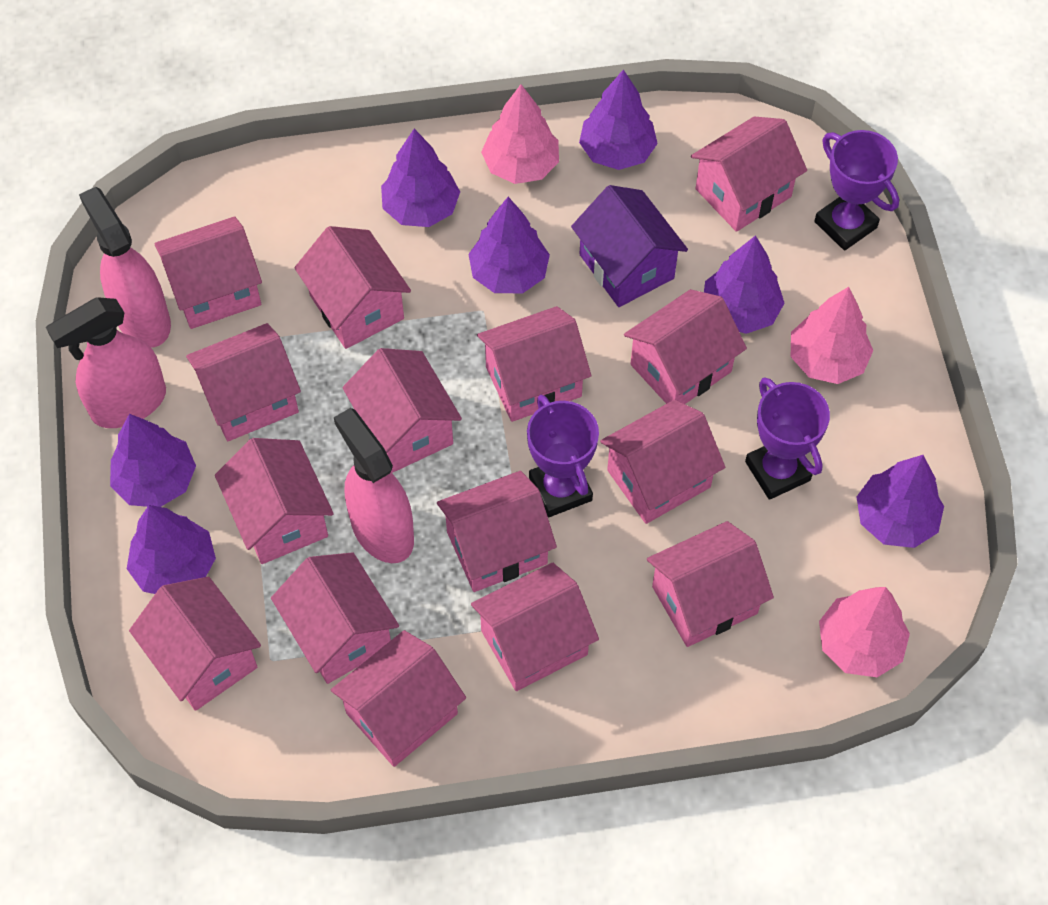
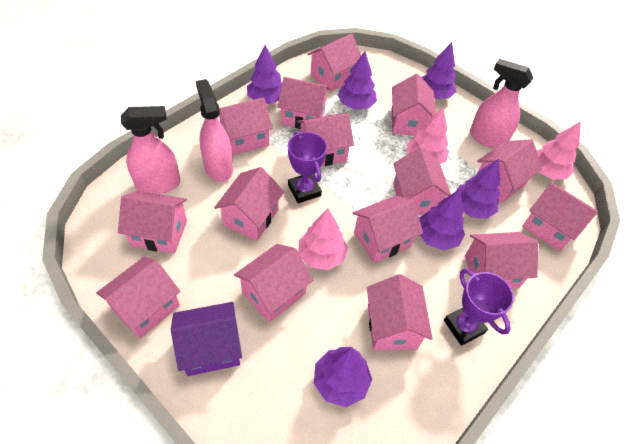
purple tree: [110,414,196,507] [127,505,216,594] [381,129,460,227] [468,197,550,293] [579,69,658,170] [704,235,784,334] [857,455,944,548] = 7 -> [247,45,282,104] [314,347,372,407] [338,51,377,110] [419,189,465,250] [421,42,456,99] [456,159,500,219] = 6
purple trophy: [527,395,599,517] [745,377,830,500] [814,130,899,251] = 3 -> [288,131,327,203] [444,268,514,346] = 2

